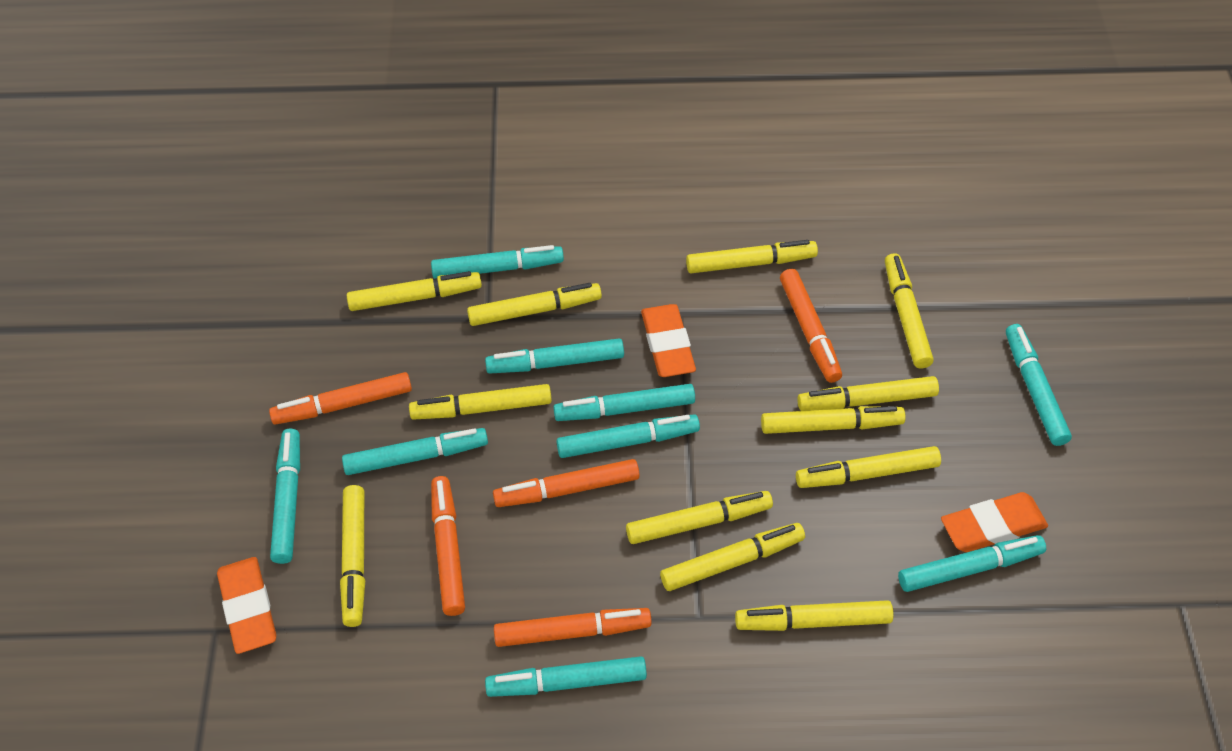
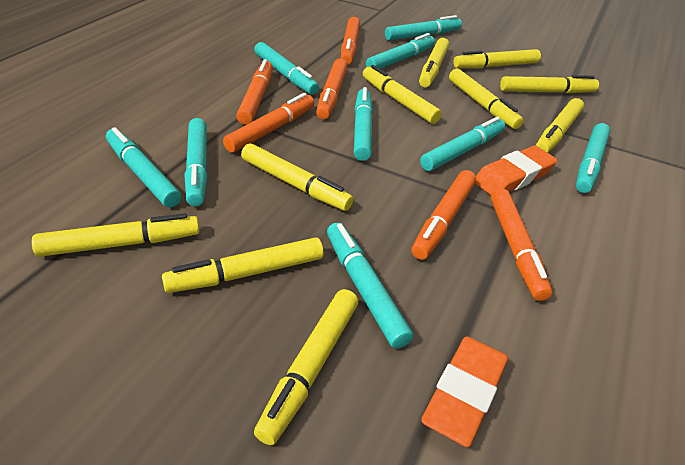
orange eraser: [217,557,276,654] [641,304,696,377] [941,492,1048,552] = 3 -> [421,336,508,447] [475,146,557,195] = 2
orange marker: [269,372,412,425] [431,476,465,616] [493,459,640,507] [494,608,652,647] [780,269,842,383] = 5 -> [223,93,314,153] [236,59,273,125] [316,58,348,119] [341,17,360,65] [411,170,476,260] [491,188,552,301] = 6
yellow marker: [340,485,366,627] [347,271,482,311] [409,384,552,420] [467,283,602,326] [626,491,773,544] [660,523,805,591] [686,240,818,273] [735,600,894,631] [761,406,906,434] [796,446,941,488] [797,376,939,411] [885,253,934,368] = 12 -> [32,213,199,257] [162,237,324,293] [241,143,354,211] [254,289,358,445] [363,65,442,124] [419,38,449,87] [449,69,523,129] [453,49,541,68] [500,75,599,93] [535,98,584,153] = 10

